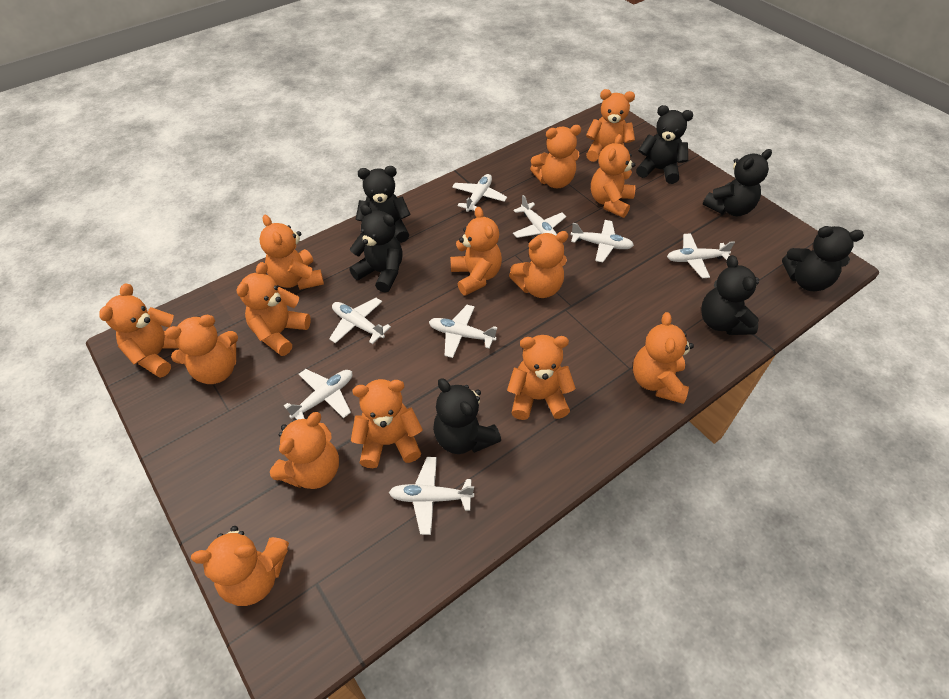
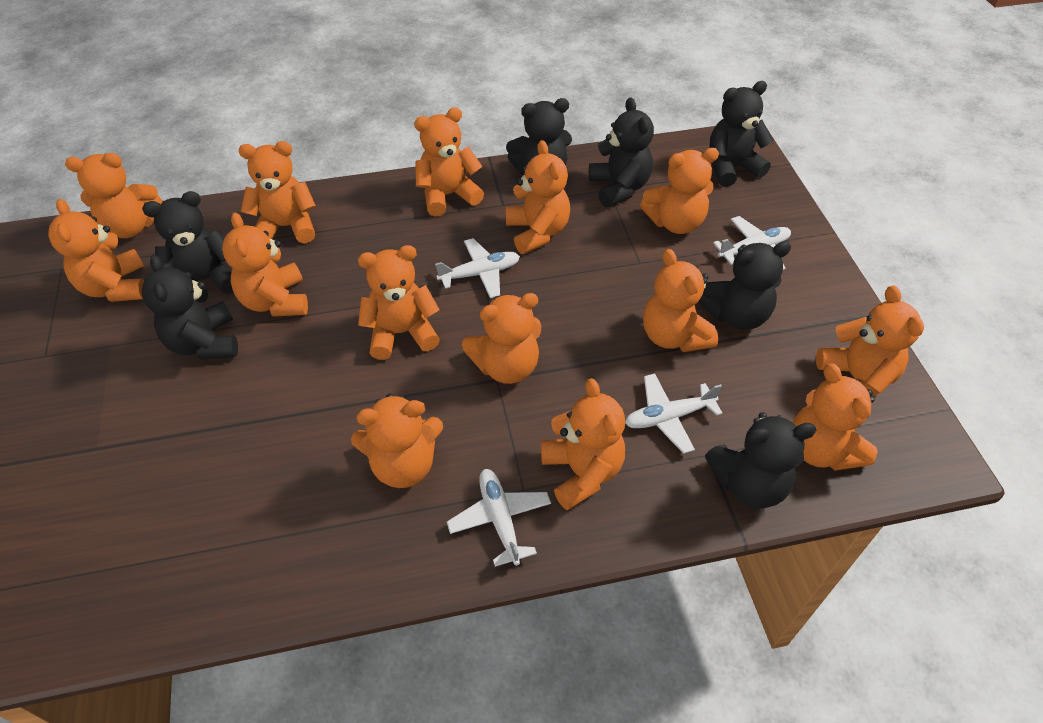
white plane: [284,369,353,420] [329,298,391,344] [389,457,474,535] [429,305,498,358] [452,174,507,212] [513,195,566,238] [571,220,634,262] [667,233,735,278] = 8 -> [435,238,520,298] [447,469,551,567] [625,373,723,454] [713,216,791,270] = 4

